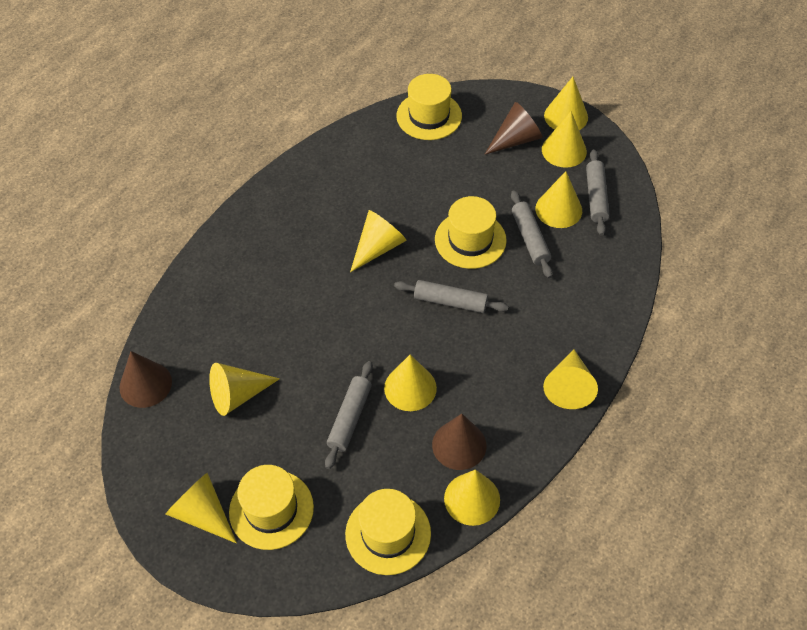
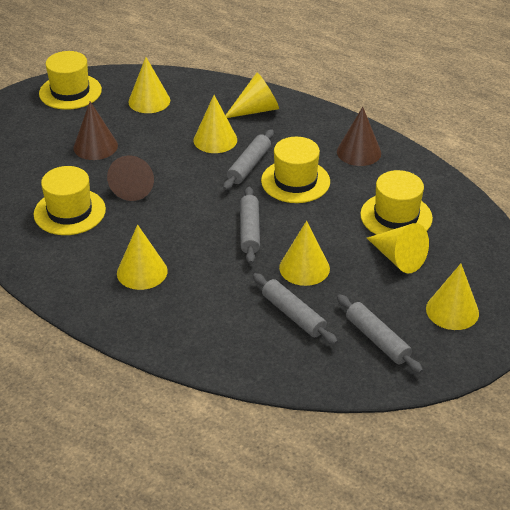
yellow cone: [166,473,237,543] [209,363,280,416] [350,210,407,272] [384,355,437,411] [444,470,500,526] [536,171,582,228] [542,111,587,168] [543,349,598,409] [544,77,588,130] = 9 -> [117,225,168,290] [128,57,170,113] [194,95,237,153] [225,73,279,118] [279,221,330,286] [367,223,429,273] [426,264,479,330] = 7

